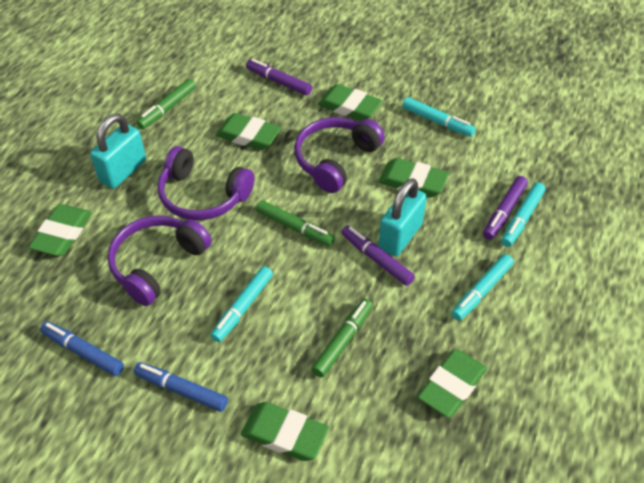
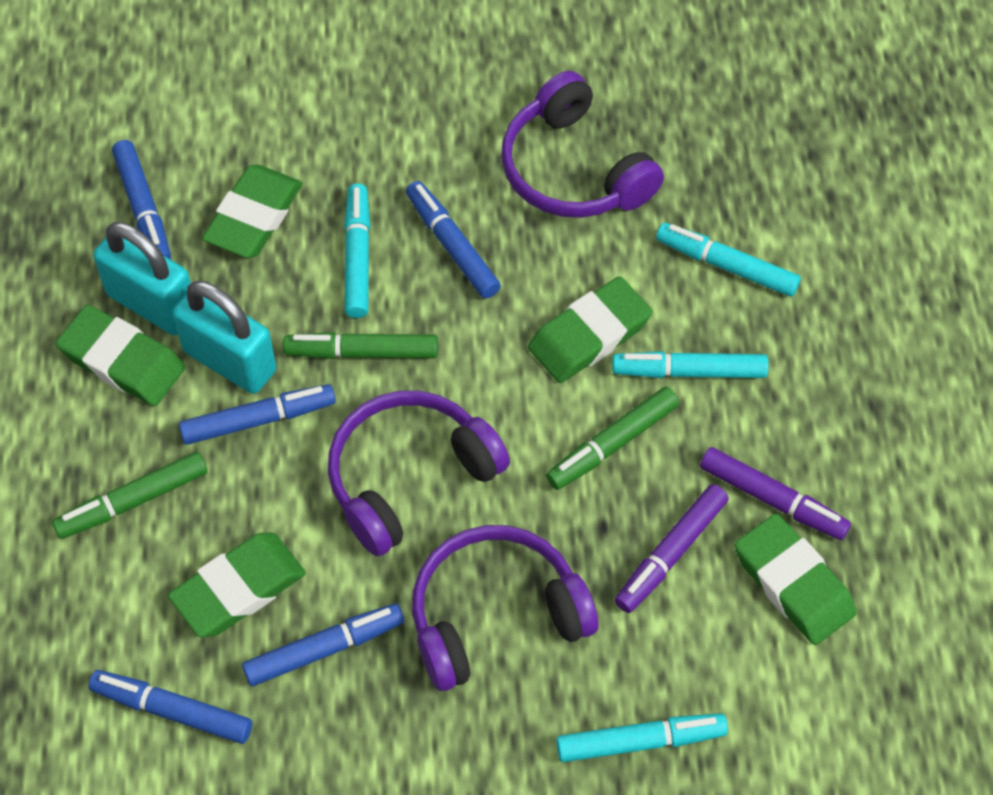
blue marker: [40,321,124,376] [133,362,228,412] = 2 -> [89,670,252,744] [112,140,171,259] [179,384,336,445] [242,603,404,686] [406,181,501,299] = 5
green eraser: [29,204,92,256] [216,113,281,150] [241,402,329,461] [318,84,382,121] [378,158,449,198] [418,349,487,418] = 6 -> [56,305,185,406] [168,533,306,637] [202,165,303,258] [528,276,653,383] [734,514,857,645] = 5
purple marker: [246,59,312,95] [341,225,415,286] [483,176,528,240] = 3 -> [615,484,729,613] [700,447,851,540] = 2

